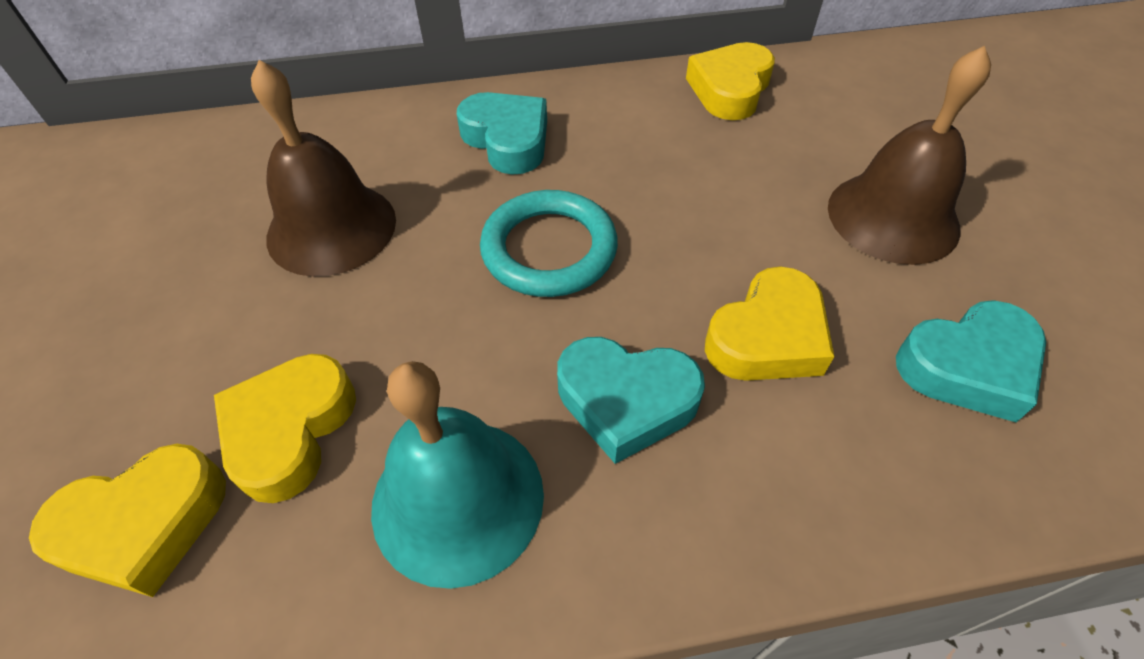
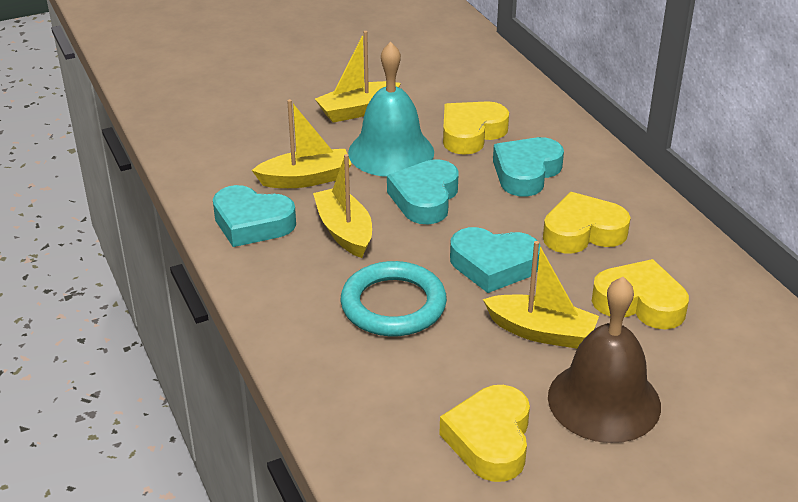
brown bell: [251,60,396,277] [828,46,991,265] = 2 -> [548,277,661,443] = 1
turquoise heart: [457,92,547,175] [557,337,705,464] [896,300,1046,422] = 3 -> [213,185,296,247] [387,159,459,224] [450,227,541,293] [493,137,564,196] = 4
yellow boat: none = 0 -> [252,99,352,188] [313,154,372,258] [315,31,401,123] [483,241,599,349] = 4

